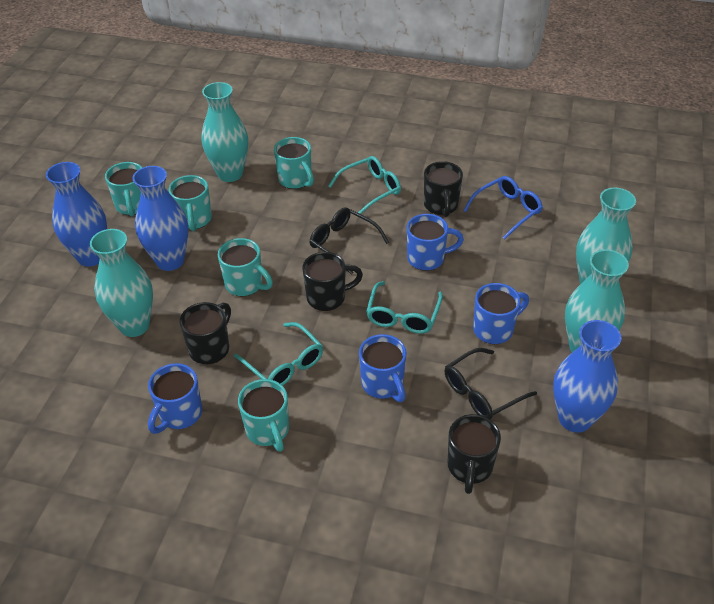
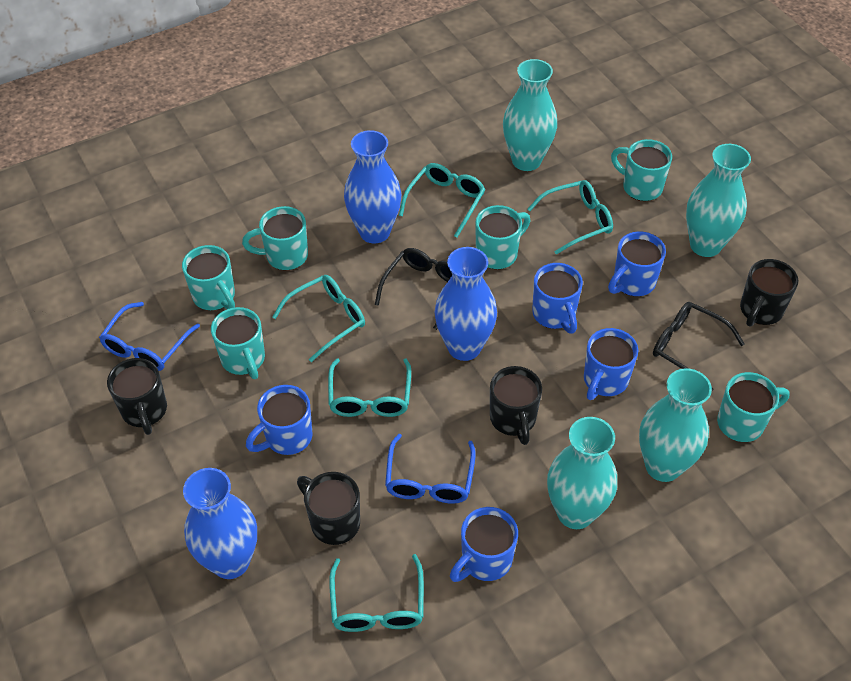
blue glasses: [463,176,543,240] = 1 -> [99,302,200,371] [385,434,476,504] = 2
blue mug: [148,363,202,434] [359,334,406,402] [407,214,464,271] [473,283,529,344] = 4 -> [246,385,313,455] [450,507,518,582] [532,263,583,334] [584,328,638,400] [608,231,666,297] = 5
turquoise glasses: [234,322,323,386] [328,156,401,214] [366,281,443,334] = 3 -> [272,275,365,362] [328,359,411,417] [329,554,424,632] [399,163,485,238] [528,180,613,254] = 5
turquoise mug: [105,162,142,217] [169,175,212,231] [218,238,273,296] [238,379,289,452] [274,137,314,189] = 5 -> [182,245,235,310] [211,307,265,379] [242,206,308,270] [475,205,530,269] [611,139,672,201] [717,372,790,442] = 6

